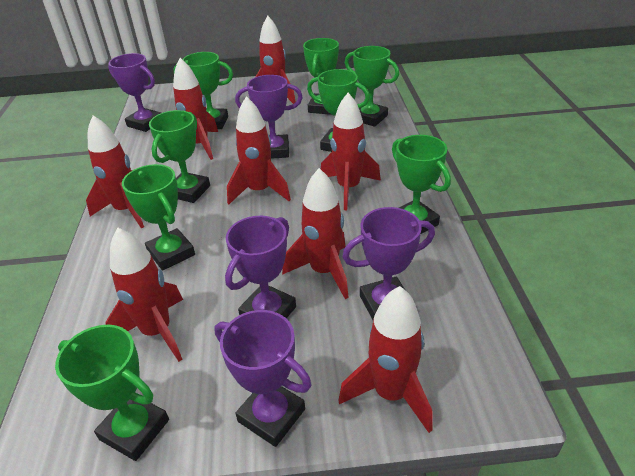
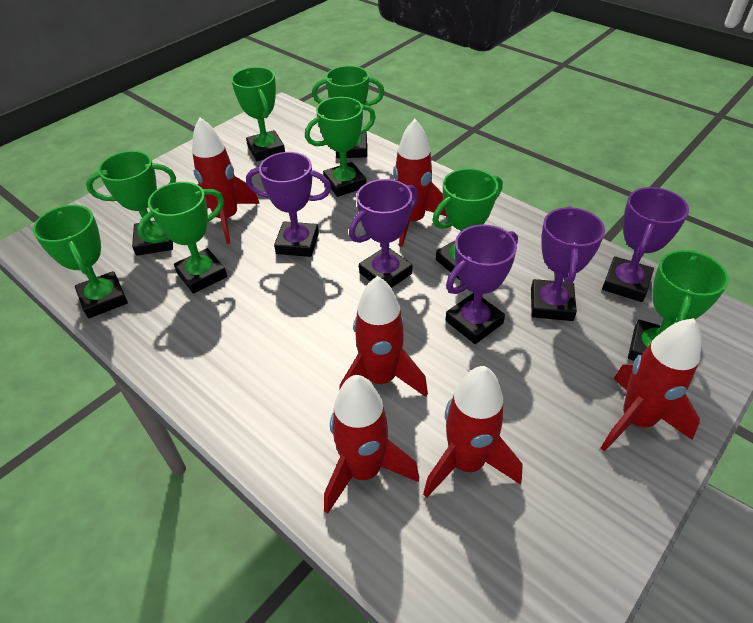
red rocket: [86,115,144,228] [105,228,183,362] [173,58,218,160] [227,96,291,204] [255,16,296,104] [282,168,349,299] [321,93,381,210] [338,286,433,433] = 8 -> [192,117,260,244] [324,375,419,514] [339,276,428,397] [393,119,447,247] [423,366,523,498] [601,318,701,452] = 6

